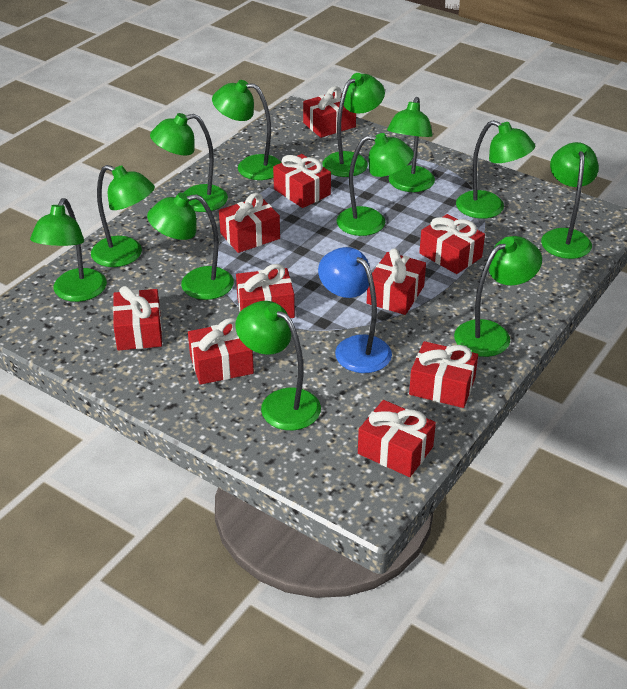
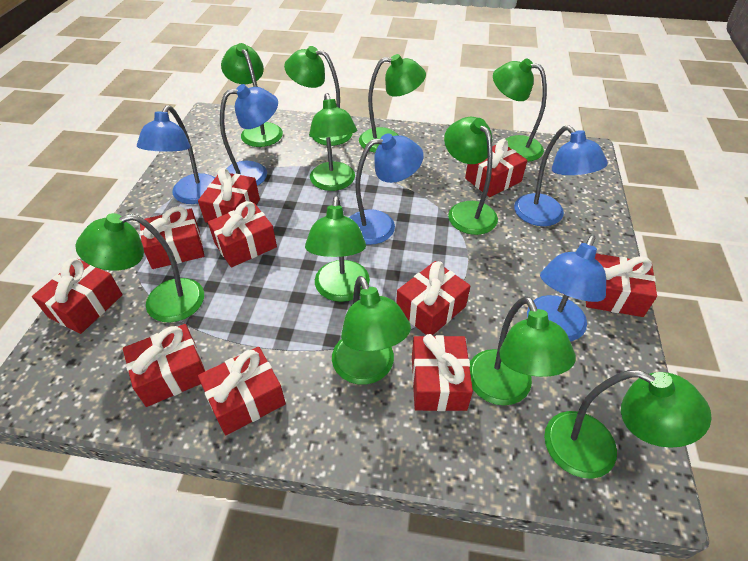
blue lamp: [318,247,392,373] = 1 -> [137,105,215,204] [220,84,278,186] [349,133,424,245] [514,125,608,226] [527,235,606,342] = 5
green lamp: [30,198,107,302] [91,165,155,267] [147,193,234,300] [150,113,228,212] [212,80,282,180] [236,301,321,430] [322,73,385,177] [337,133,414,236] [387,97,435,192] [454,236,542,357] [456,120,535,219] [541,142,599,259] = 12 -> [76,213,204,323] [221,43,283,147] [284,46,352,146] [305,196,370,302] [309,93,357,191] [332,276,411,385] [359,54,426,153] [444,117,498,235] [470,296,576,406] [493,58,547,162] [544,370,712,479] = 11

